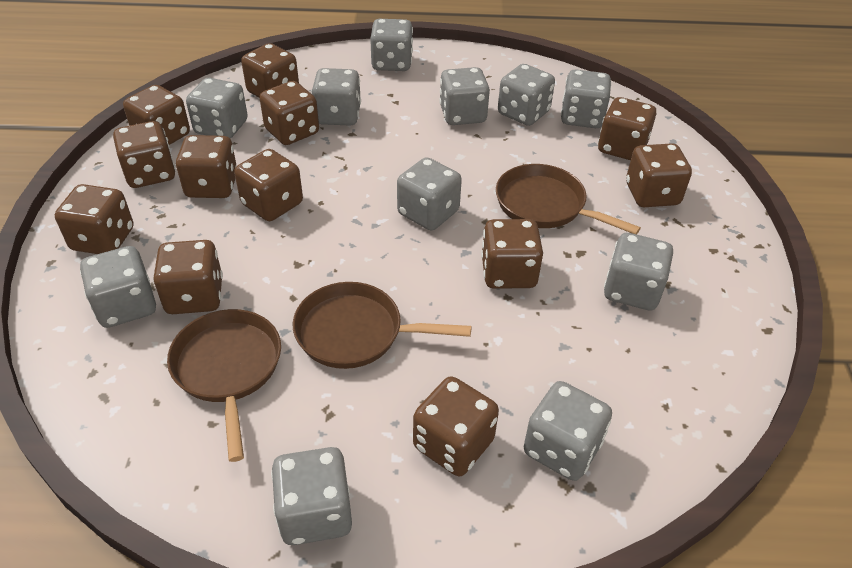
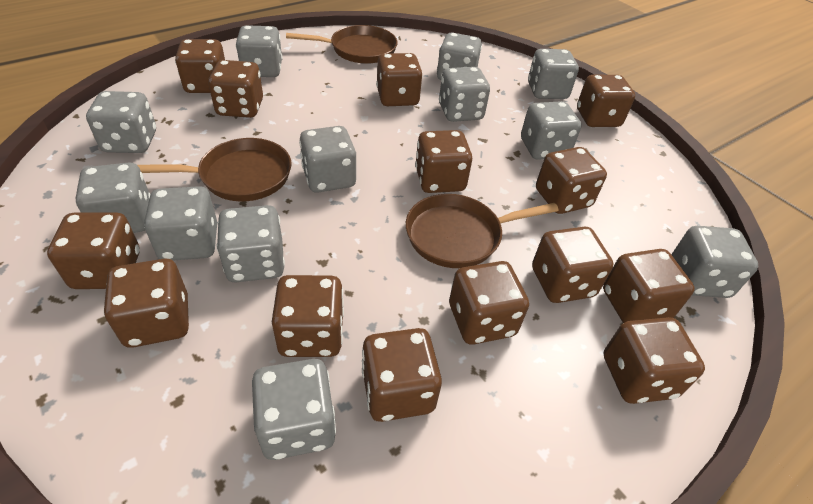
brown dice: [55,184,133,254] [113,121,175,188] [123,85,190,145] [153,240,223,314] [176,135,237,198] [234,149,303,221] [241,43,299,98] [259,81,319,145] [413,376,499,476] [481,219,543,289] [598,97,656,160] [626,143,692,207] = 12 -> [47,212,140,289] [104,259,189,348] [175,39,225,93] [208,60,263,118] [272,275,344,357] [362,328,442,422] [376,53,423,106] [415,130,472,193] [449,261,529,345] [532,227,614,303] [536,147,607,214] [577,75,635,127] [603,249,695,323] [603,317,705,404] = 14
grey dice: [80,246,156,328] [186,78,248,139] [271,447,352,545] [311,68,361,126] [370,19,413,71] [397,157,462,230] [439,67,490,125] [498,64,555,126] [524,381,612,481] [561,69,611,128] [604,233,673,311] = 11 -> [75,163,150,233] [86,91,156,153] [144,186,217,261] [217,205,285,282] [236,25,283,77] [252,359,336,460] [299,126,356,193] [437,33,482,80] [439,67,490,122] [521,101,581,160] [528,49,579,99] [671,226,759,298] = 12

